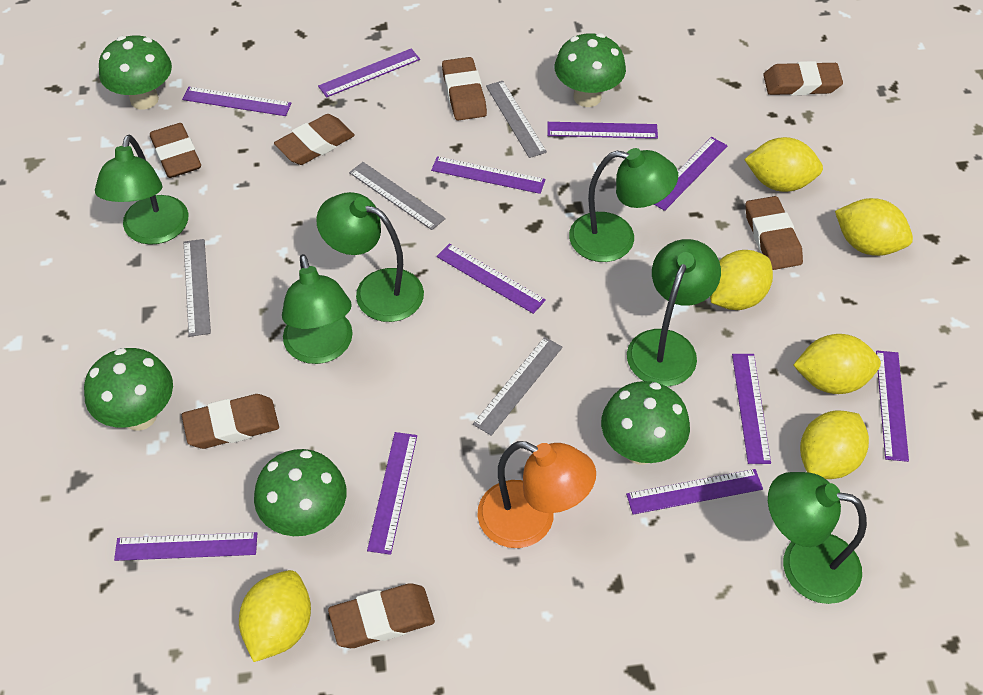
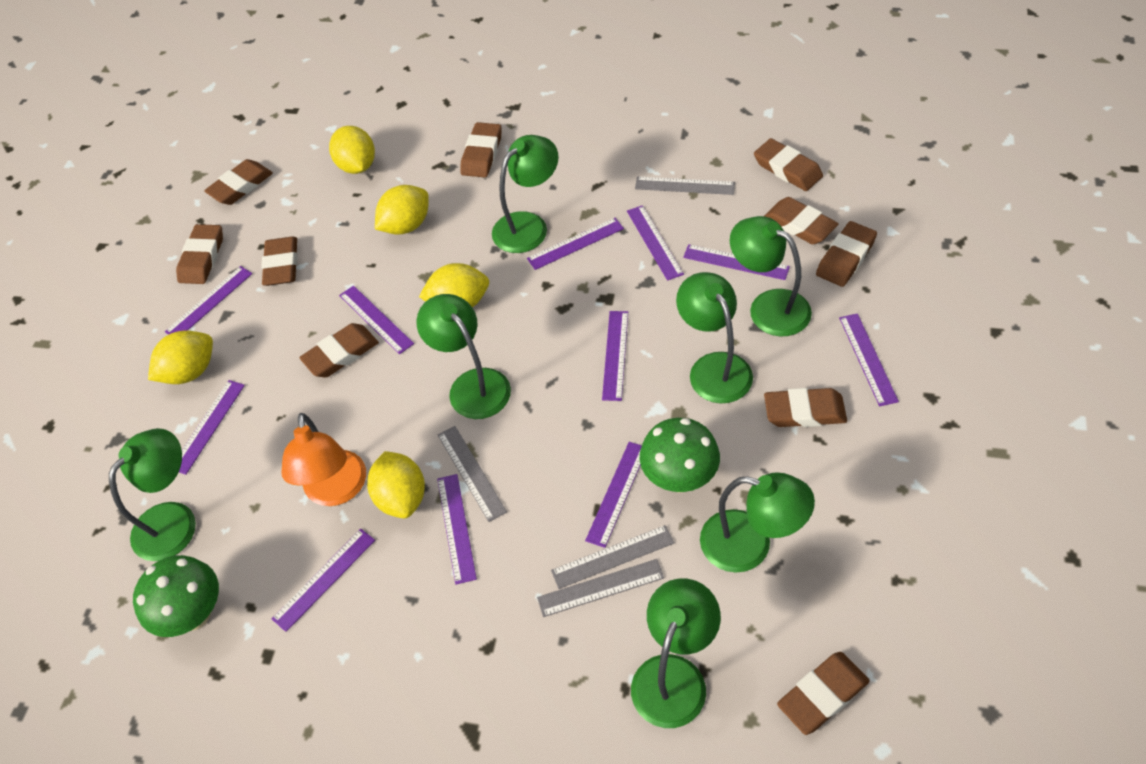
brown eraser: [150,123,201,178] [182,394,279,449] [274,114,355,165] [328,583,435,648] [442,57,487,121] [745,196,803,270] [763,61,843,96] = 7 -> [176,224,223,284] [204,159,273,205] [261,236,298,286] [299,323,379,378] [460,122,502,178] [754,138,823,191] [764,197,839,244] [764,388,847,427] [777,652,870,735] [816,221,877,287] = 10
green lamp: [95,135,189,245] [282,254,353,364] [316,192,424,322] [569,148,678,262] [627,239,721,387] [768,472,867,604] = 6 -> [109,428,196,561] [416,294,511,419] [492,135,559,253] [631,579,721,728] [676,272,753,403] [700,472,815,573] [730,216,812,336] = 7
green mushroom: [84,348,173,431] [99,35,172,110] [254,449,346,536] [555,33,626,107] [601,381,690,465] = 5 -> [133,555,219,637] [640,418,720,493] = 2
yellow lemon: [239,570,311,662] [710,250,773,310] [744,137,823,192] [793,334,881,394] [800,410,869,479] [835,198,913,256] = 6 -> [148,331,213,384] [329,126,375,174] [367,451,425,518] [375,185,429,235] [419,263,489,307] = 5

